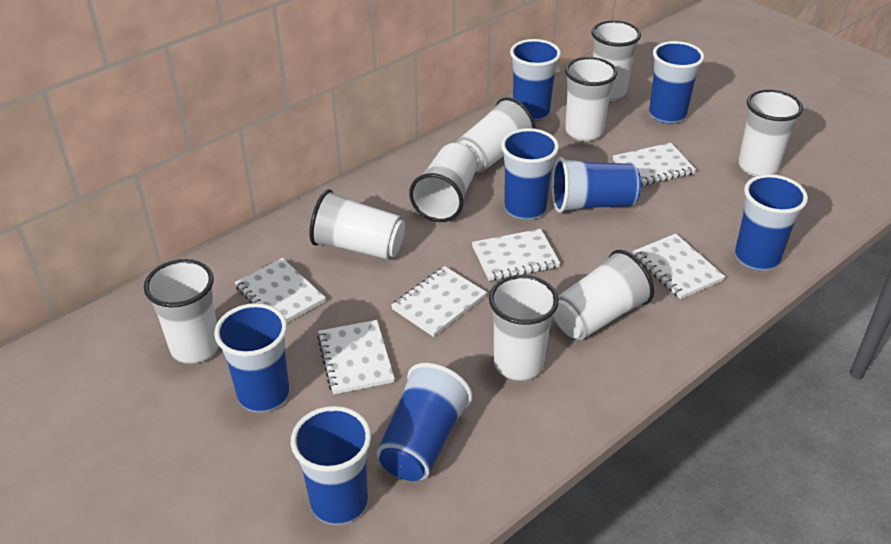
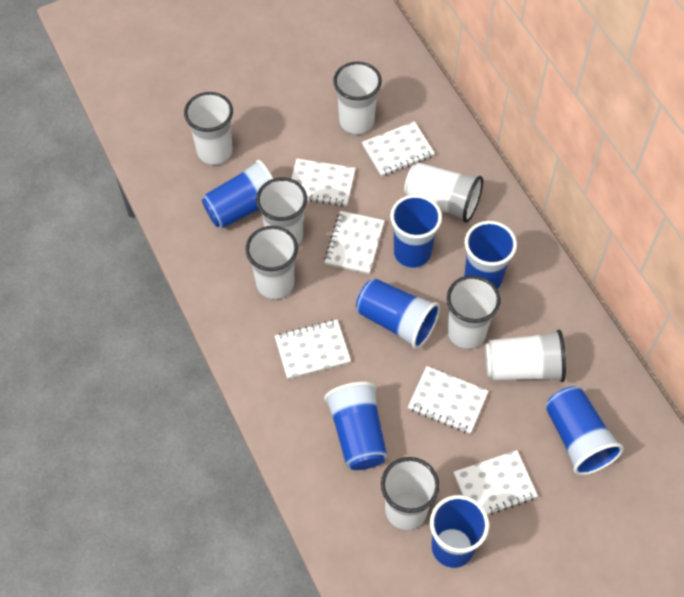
blue cup: [214,303,289,412] [291,406,371,525] [376,363,472,481] [501,128,559,220] [510,39,561,121] [552,157,641,213] [649,41,704,124] [735,174,808,270] = 8 -> [202,160,273,229] [324,381,387,470] [356,278,440,349] [390,195,442,268] [430,495,489,568] [464,221,517,289] [546,386,624,475] = 7
white cup: [144,259,219,364] [309,189,405,260] [409,143,478,222] [456,97,536,173] [489,275,559,381] [553,250,654,340] [565,57,618,141] [591,20,641,101] [738,89,803,176] = 9 -> [184,92,233,165] [245,226,298,300] [256,177,307,245] [333,62,382,135] [381,457,439,530] [404,162,483,223] [447,275,501,349] [485,330,566,382] = 8

